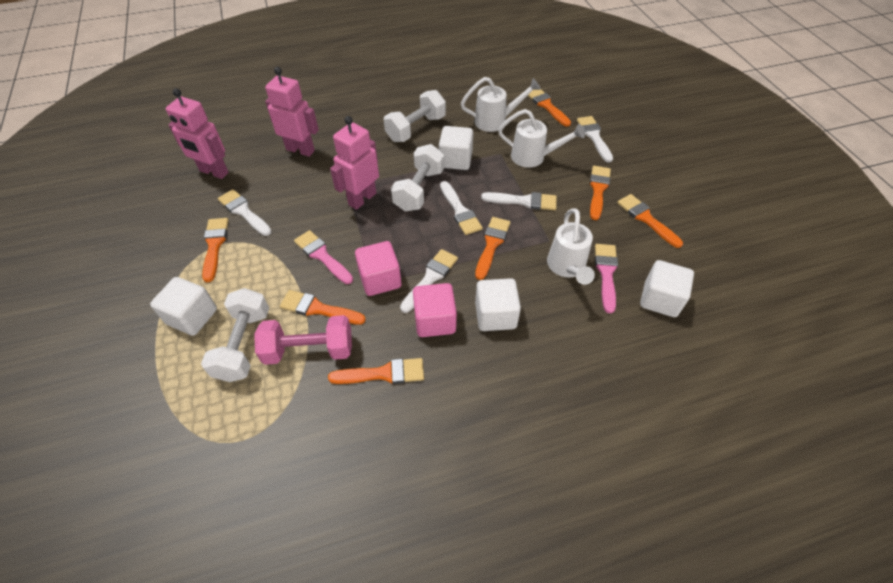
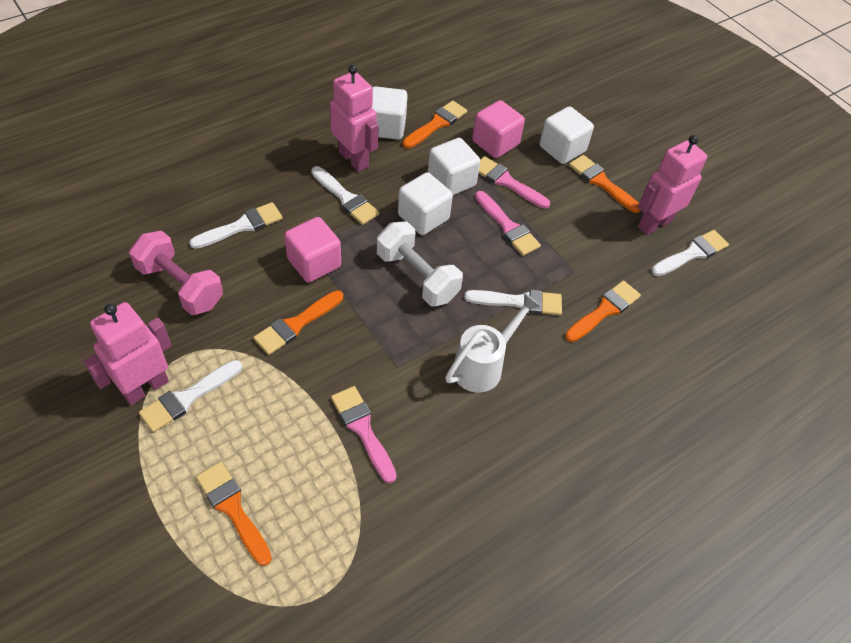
orange brush: [202,218,229,282] [280,290,366,325] [328,358,424,384] [475,217,510,280] [528,90,571,127] [590,166,611,220] [617,194,683,248] = 7 -> [196,462,272,566] [254,290,343,355] [403,101,467,148] [565,280,641,342] [569,155,641,213] = 5
pink brush: [294,230,353,284] [595,244,618,313] = 2 -> [331,386,397,483] [475,191,541,256] [478,156,550,209] = 3
white dumbbell: [201,288,269,382] [384,90,446,142] [391,144,445,211] = 3 -> [377,221,463,306] = 1
white watering can: [461,77,541,132] [498,109,585,168] [547,208,595,285] = 3 -> [445,293,541,393] = 1

